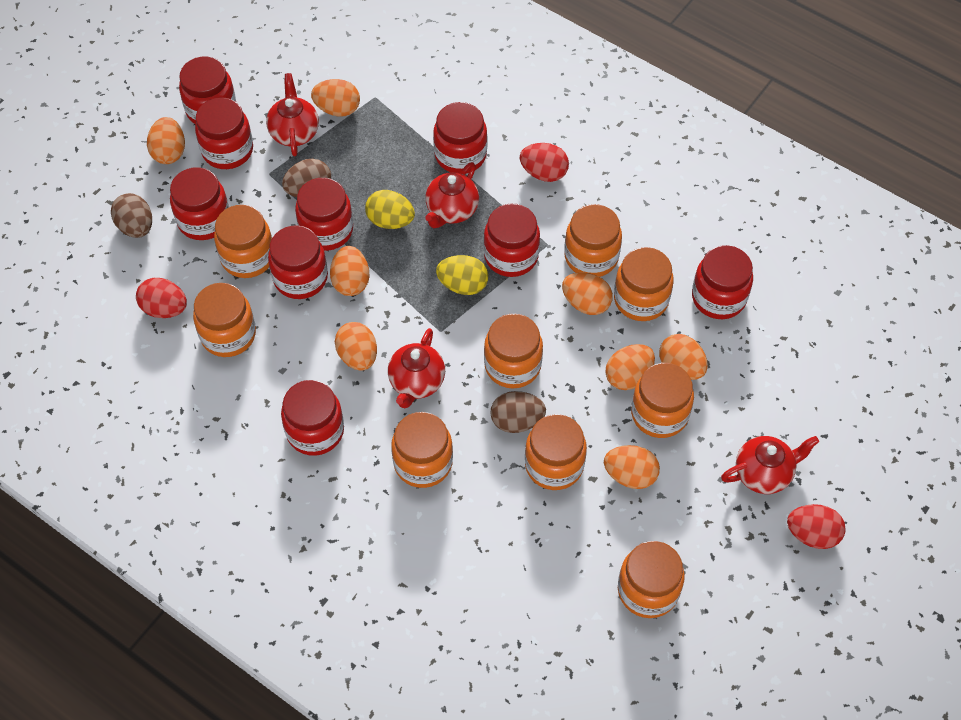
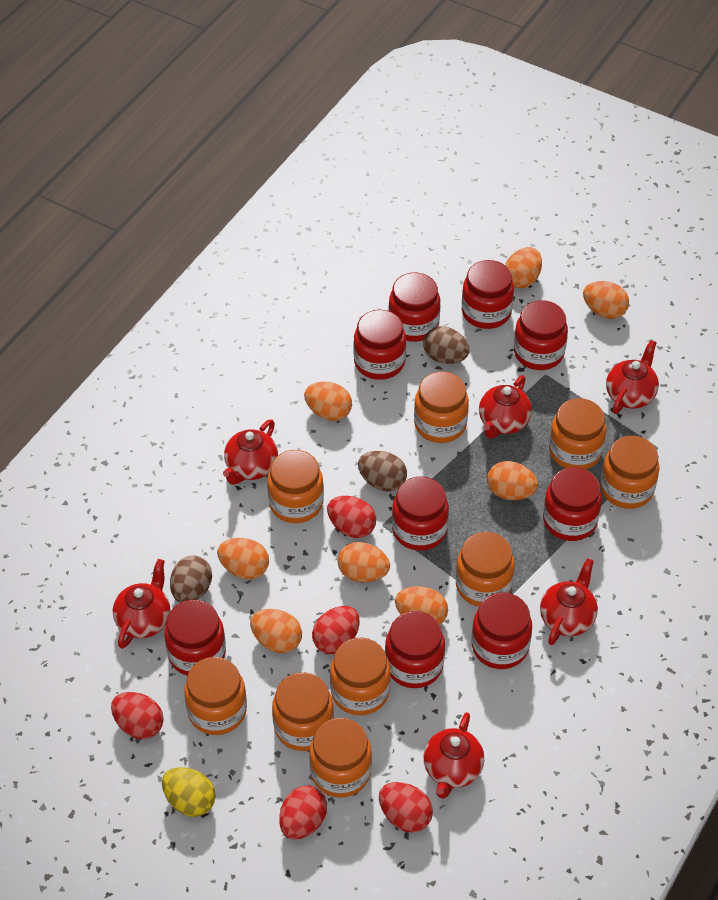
red egg: [136,278,187,318] [520,143,569,182] [787,504,846,549] = 3 -> [111,692,164,739] [279,786,327,840] [312,606,360,654] [327,496,376,538] [379,782,433,833] = 5
red teapot: [266,73,319,156] [388,328,445,408] [425,162,479,228] [721,436,819,494] = 4 -> [113,559,171,649] [223,419,278,485] [423,712,484,799] [479,375,532,439] [540,558,598,645] [606,340,659,414] = 6
yellow egg: [365,190,415,229] [436,255,488,295] = 2 -> [162,767,216,817] = 1

